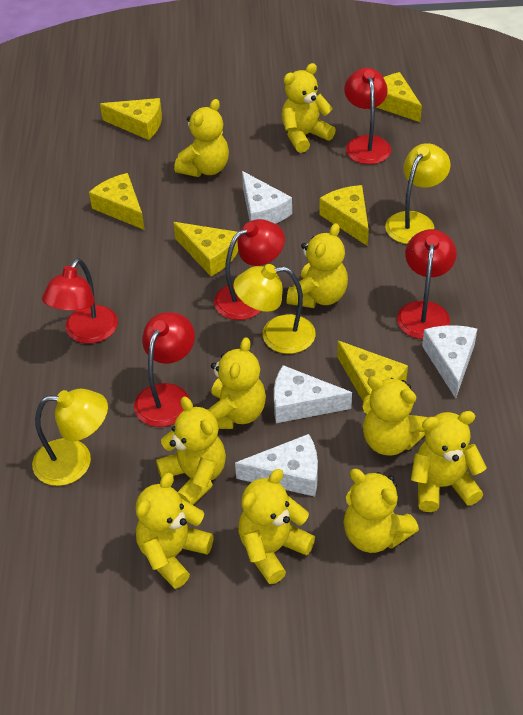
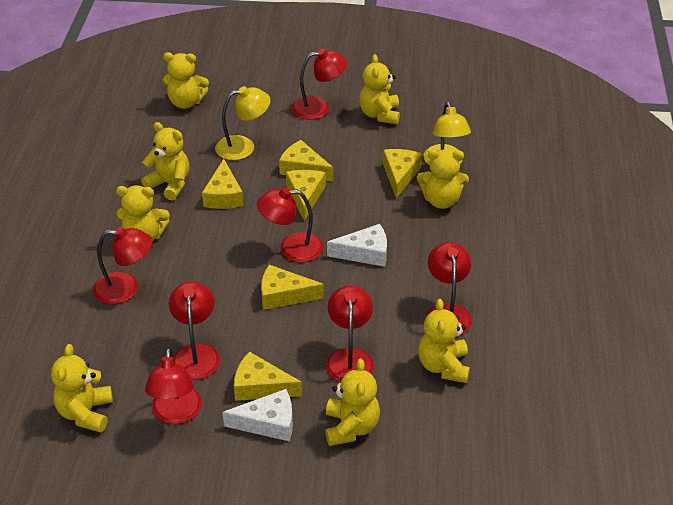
red lamp: [42,258,118,344] [134,312,195,427] [214,219,285,320] [344,68,391,164] [397,229,456,339] = 5 -> [93,227,153,304] [145,348,202,424] [169,281,220,380] [257,187,323,262] [292,49,347,120] [326,286,374,383] [426,242,472,337] = 7
white cheese: [235,434,318,497] [242,171,292,224] [274,365,352,423] [422,325,477,398] = 4 -> [223,389,293,442] [327,224,387,267] = 2
yellow lamp: [32,389,108,486] [234,264,316,354] [385,143,451,244] = 3 -> [215,86,270,160] [423,102,471,165] = 2
yellow teddy bear: [136,473,214,589] [156,396,226,505] [174,99,229,177] [207,337,266,429] [238,469,315,584] [282,63,336,153] [287,223,348,308] [343,469,419,553] [363,376,428,456] [411,411,487,512] = 10 -> [51,344,113,433] [116,185,169,241] [141,122,190,200] [162,52,209,109] [325,359,380,446] [359,54,400,124] [417,149,469,209] [418,299,470,383] = 8

